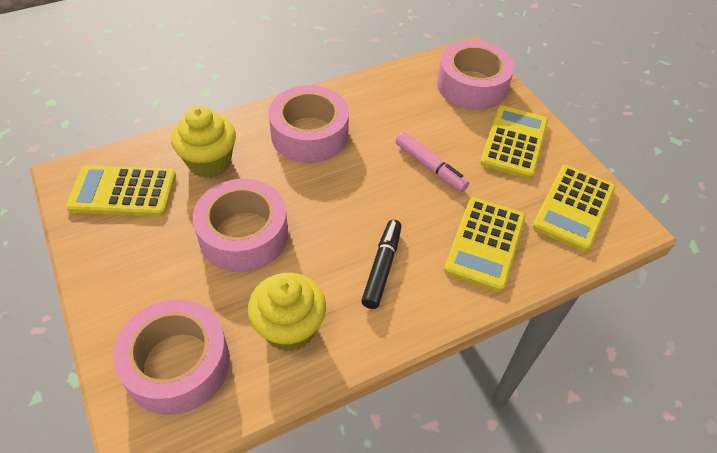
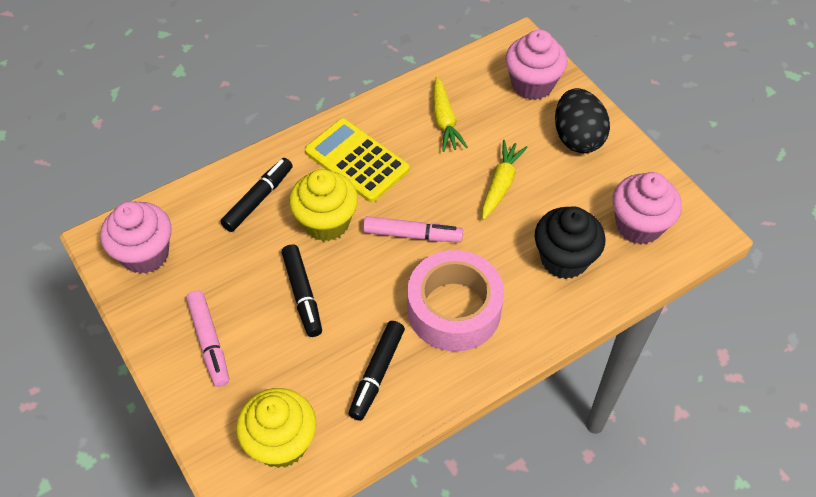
black cupcake: none = 0 -> [535,206,605,279] = 1
black egg: none = 0 -> [555,88,610,153] = 1
black marker: [361,220,402,309] = 1 -> [220,158,293,232] [282,244,322,337] [348,321,405,421] = 3
pink cupcake: none = 0 -> [100,201,171,274] [505,30,567,100] [612,172,682,244] = 3
pink marker: [396,132,469,192] = 1 -> [186,291,229,387] [363,216,463,242] = 2
pink tape: [113,299,230,415] [193,179,288,272] [268,85,349,163] [437,40,514,110] = 4 -> [407,250,504,351] = 1
yellow calculator: [66,165,176,216] [444,197,525,292] [480,106,548,179] [532,165,615,252] = 4 -> [305,118,409,202] = 1
yellow carrot: none = 0 -> [433,77,468,152] [482,140,528,220] = 2

